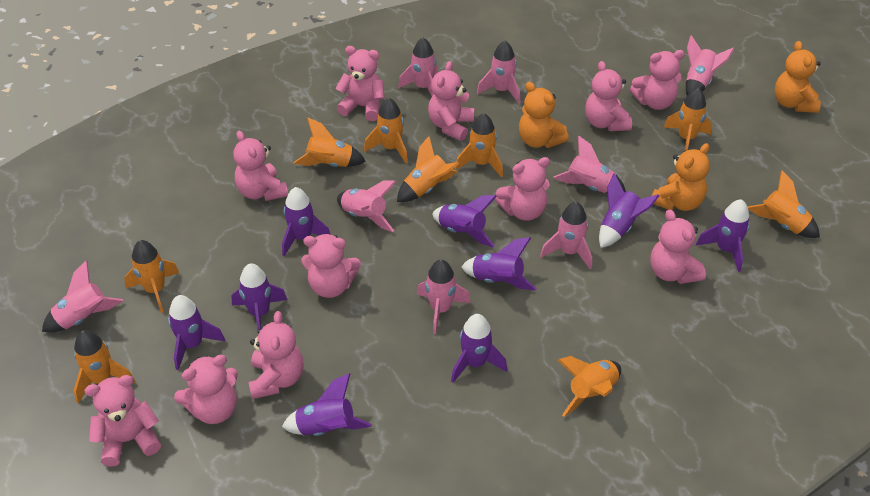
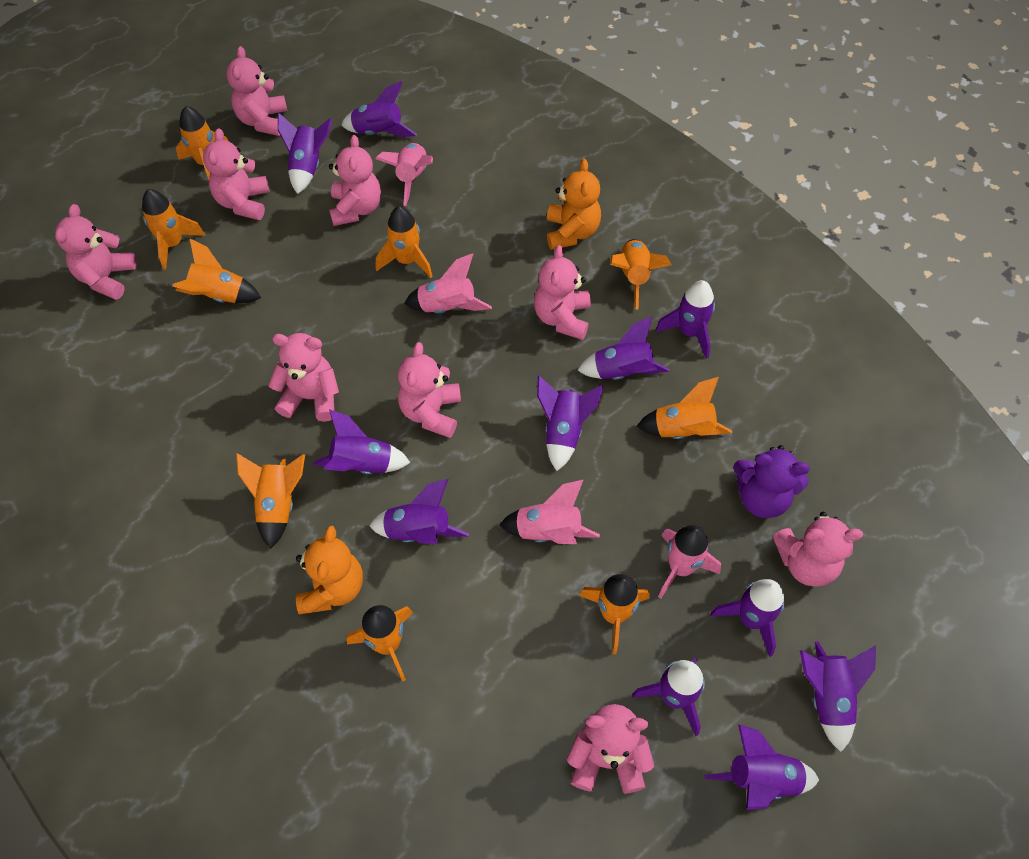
orange teddy bear: [519,82,569,148] [652,143,710,211] [774,41,821,113] = 3 -> [296,526,363,614] [547,159,601,250] = 2
pink rocket: [42,260,123,332] [337,180,396,232] [398,38,437,96] [417,259,471,334] [477,41,520,104] [540,202,592,270] [553,135,626,194] [686,35,734,96] = 8 -> [376,143,433,206] [404,253,492,313] [500,480,600,544] [658,525,721,599] = 4
pink teddy bear: [84,375,161,467] [174,355,238,424] [233,131,288,201] [249,311,304,399] [301,234,361,298] [335,46,385,121] [428,61,474,141] [495,157,550,221] [585,61,632,131] [630,50,685,110] [650,210,706,284] = 11 -> [55,204,137,300] [203,128,270,220] [226,46,287,136] [268,333,339,422] [329,135,381,226] [398,342,461,438] [534,245,591,340] [567,704,654,794] [772,512,863,587] = 9
purple rocket: [168,295,225,370] [231,263,287,335] [282,187,330,256] [282,373,372,436] [432,195,497,247] [451,314,507,383] [461,237,536,291] [599,173,660,248] [696,199,750,272] = 9 -> [278,113,332,194] [313,409,410,474] [341,82,417,137] [369,479,469,544] [537,376,604,471] [577,317,669,380] [632,658,705,737] [656,280,715,359] [704,724,819,810] [711,579,785,657] [800,641,876,752] = 11
purple teddy bear: none = 0 -> [733,445,810,518] = 1

